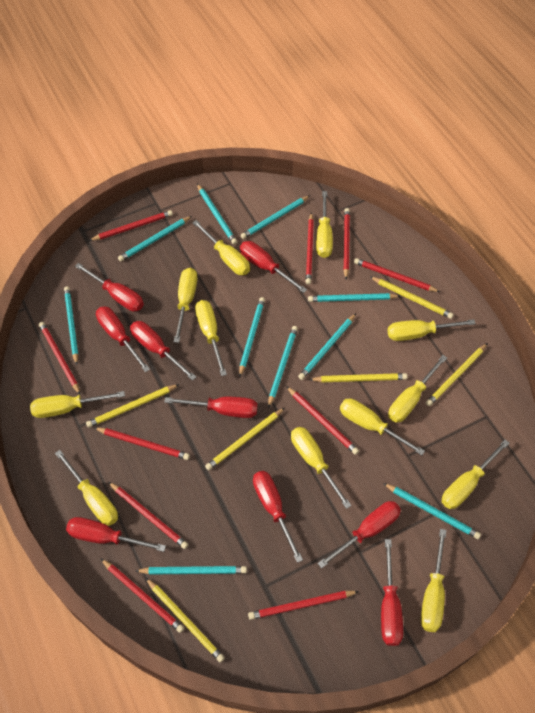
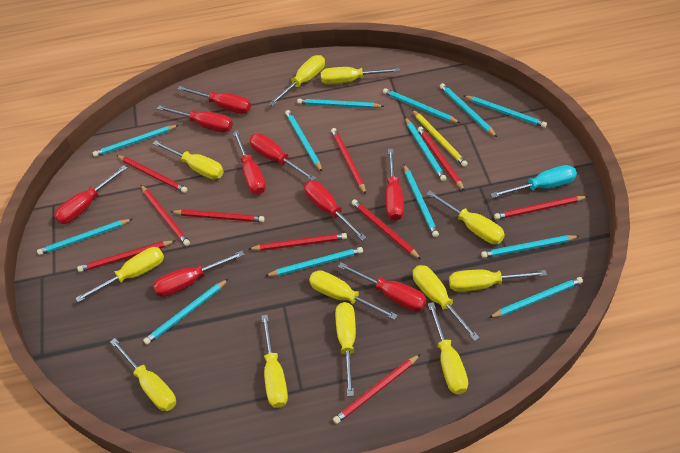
turquoise pencil: [64,286,79,365] [118,216,192,262] [136,566,247,575] [197,184,237,245] [239,297,265,377] [241,196,310,239] [268,326,298,408] [298,314,356,380] [308,293,400,302] [383,483,481,539] = 10 -> [37,219,132,255] [93,125,179,157] [143,279,228,345] [265,247,363,276] [285,110,322,172] [297,99,384,108] [383,88,460,123] [404,164,439,237] [405,117,447,181] [440,83,497,137] [464,96,547,128] [481,235,579,258] [489,277,583,318] = 13
turquoise screwdriver: none = 0 -> [491,165,577,198] = 1
yellow pencil: [86,384,180,428] [146,578,225,662] [205,408,285,470] [309,373,408,383] [370,277,454,319] [426,343,488,406] = 6 -> [412,110,468,167] = 1

